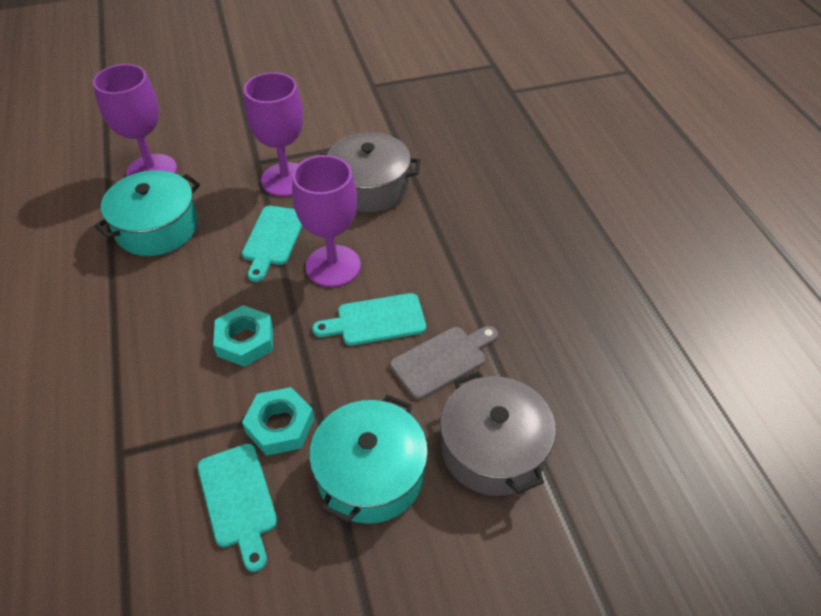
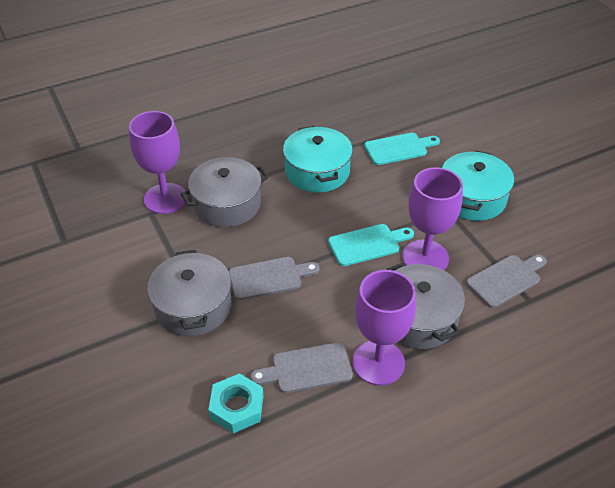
grey cutting board: [390,326,498,399] = 1 -> [229,257,319,300] [250,342,353,393] [466,255,547,308] = 3
grey pot: [320,132,420,212] [440,371,556,496] = 2 -> [147,250,232,336] [181,157,269,227] [387,262,465,349] = 3
turquoise cutting board: [197,443,278,572] [242,206,302,282] [312,293,426,346] = 3 -> [328,224,414,266] [364,133,440,165] = 2
turquoise nut: [213,305,273,367] [242,387,314,456] = 2 -> [208,373,263,433] = 1

